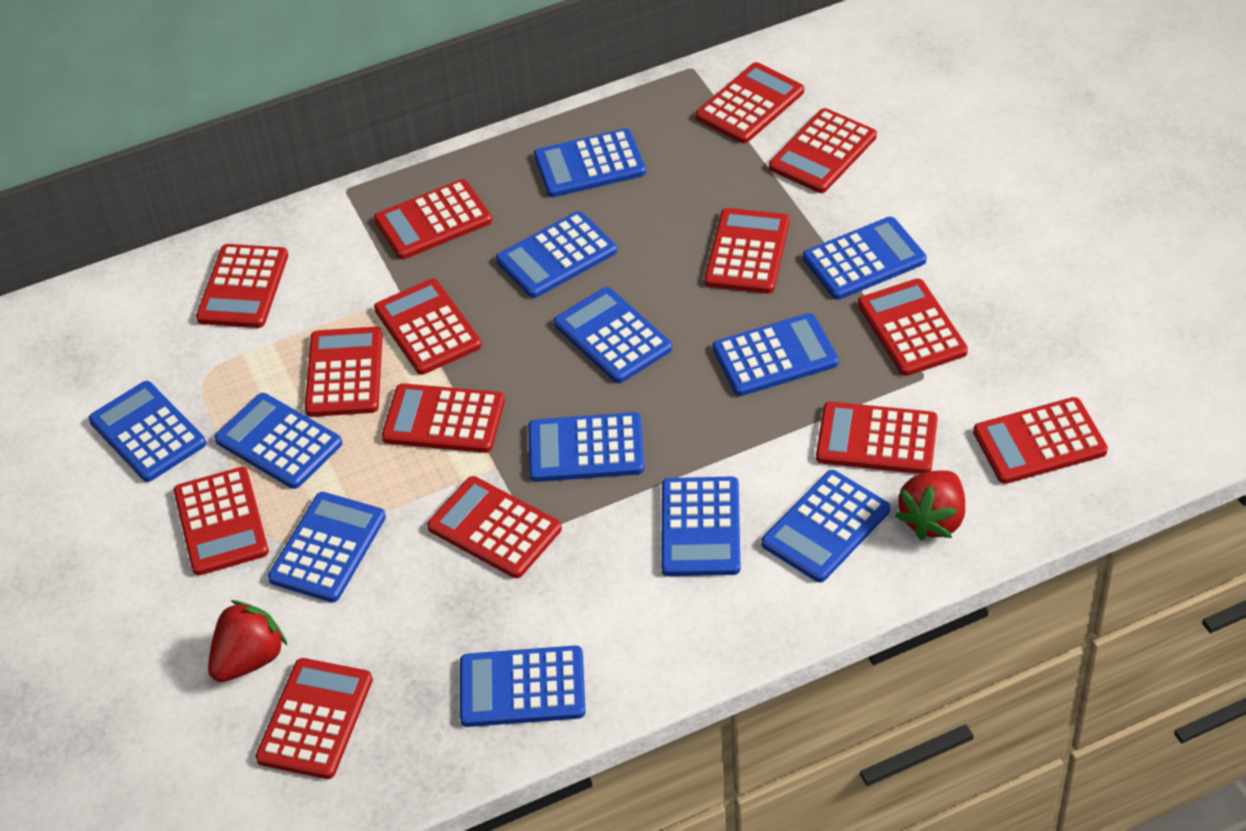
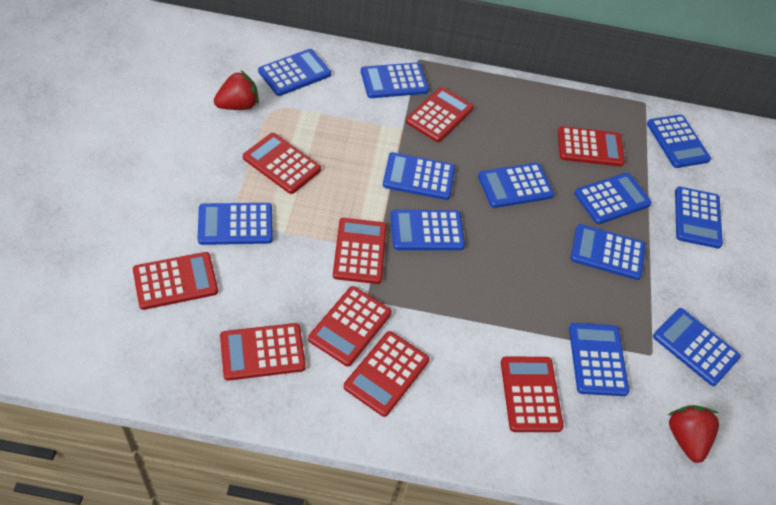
red calculator: [174,467,269,575] [196,244,288,328] [255,658,373,779] [305,327,383,417] [374,179,492,259] [374,279,482,375] [382,383,505,453] [427,476,562,578] [696,62,804,143] [704,208,789,293] [769,108,877,193] [816,402,938,474] [858,279,968,376] [973,397,1108,484] = 14 -> [133,252,218,310] [220,323,306,381] [243,133,321,194] [308,286,392,366] [333,218,386,284] [344,331,430,417] [406,87,474,142] [501,356,564,432] [558,126,625,166] = 9

